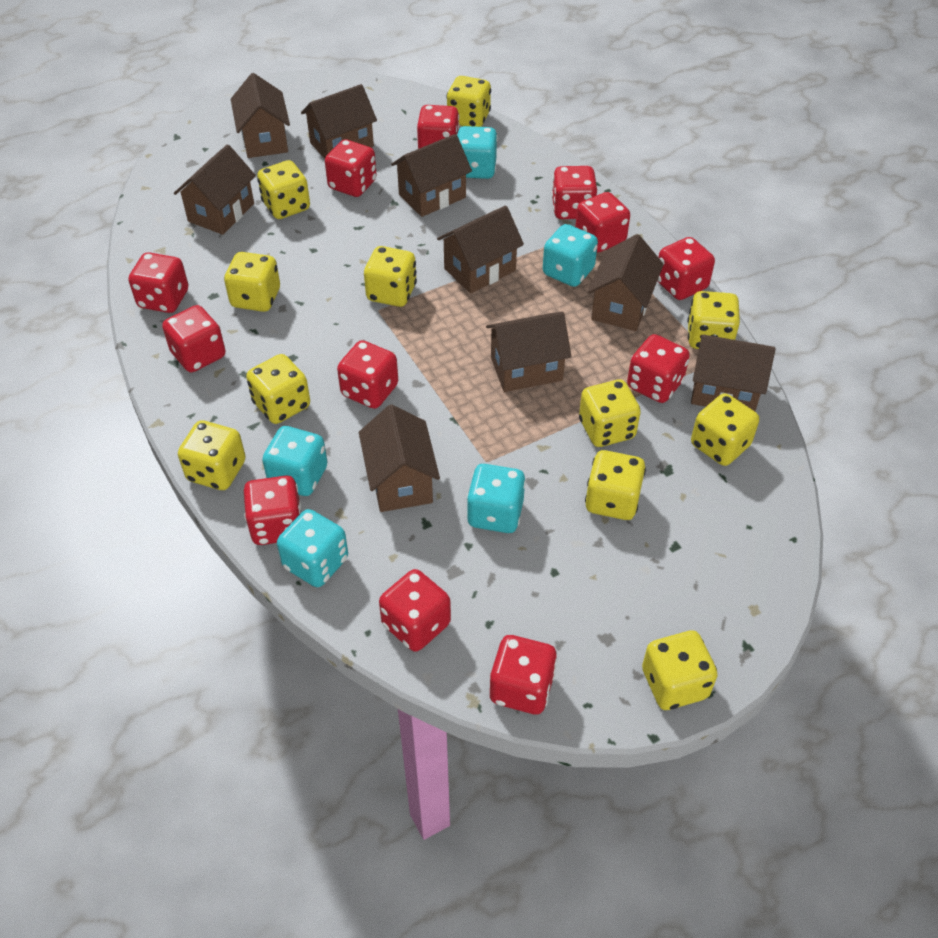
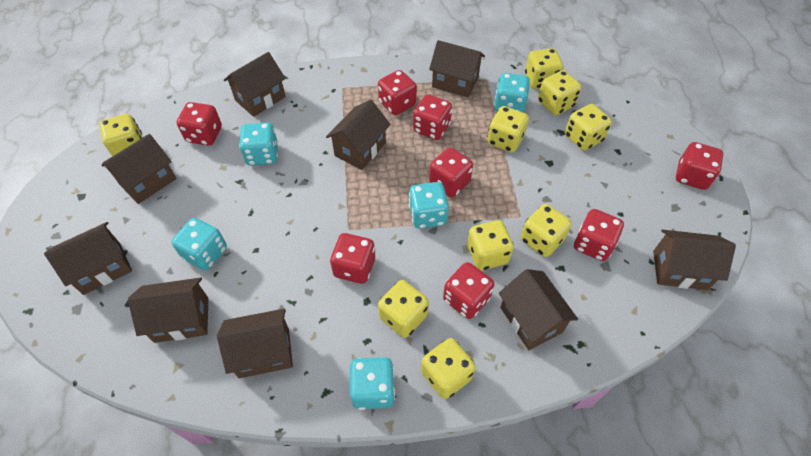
red dice: [129,252,188,313] [162,305,226,372] [244,475,301,545] [325,139,377,197] [337,340,398,409] [379,569,451,652] [417,105,459,149] [490,635,557,714] [552,166,597,219] [575,192,630,253] [627,334,690,403] [657,237,715,300] = 12 -> [177,102,222,146] [330,233,375,284] [378,70,417,115] [413,94,452,140] [429,148,473,197] [443,262,494,319] [574,209,624,261] [676,142,723,190] = 8
yellow dice: [178,420,246,490] [224,252,280,312] [246,354,310,424] [257,160,310,219] [364,246,417,307] [446,76,491,127] [579,379,641,447] [585,450,646,520] [642,631,718,710] [687,291,740,349] [691,393,759,466] = 11 -> [99,114,143,156] [378,280,429,338] [421,338,476,399] [467,220,514,270] [487,106,529,153] [521,204,572,257] [525,49,563,89] [538,70,582,115] [565,104,612,151] = 9

